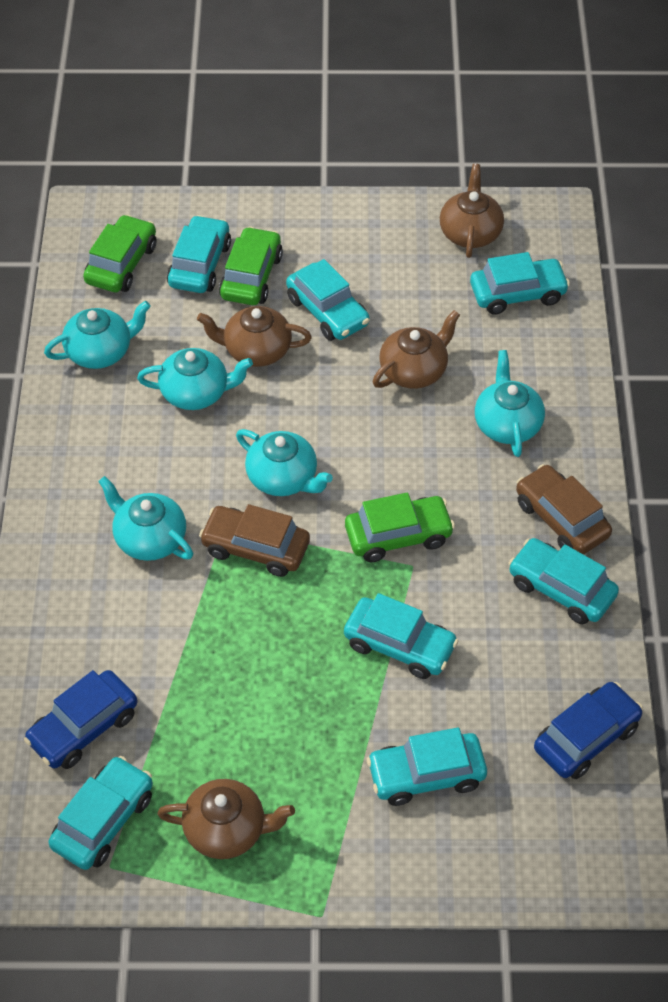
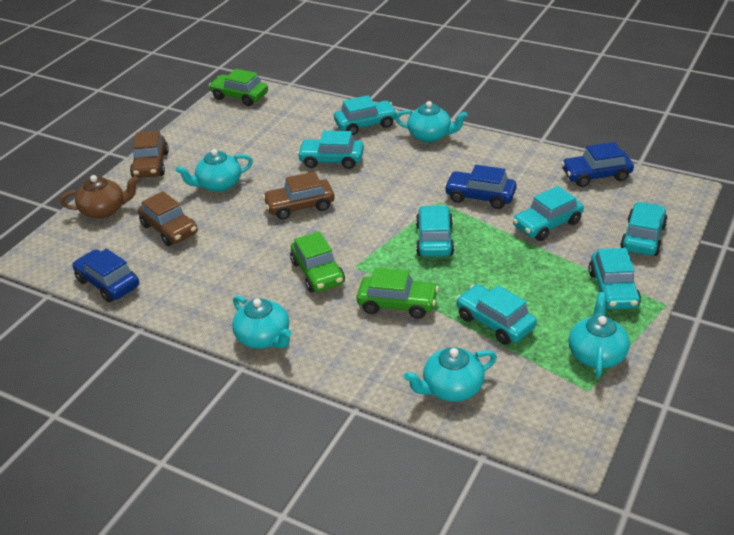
blue car: [24,670,138,769] [534,682,643,779] = 2 -> [72,249,139,303] [444,165,517,209] [561,142,634,187] = 3
brown car: [199,504,310,577] [516,464,612,554] = 2 -> [130,131,169,178] [138,191,198,246] [263,171,334,220] = 3
brown teapot: [157,779,295,859] [197,306,312,367] [373,310,460,389] [440,164,504,258] = 4 -> [60,175,139,219] = 1

